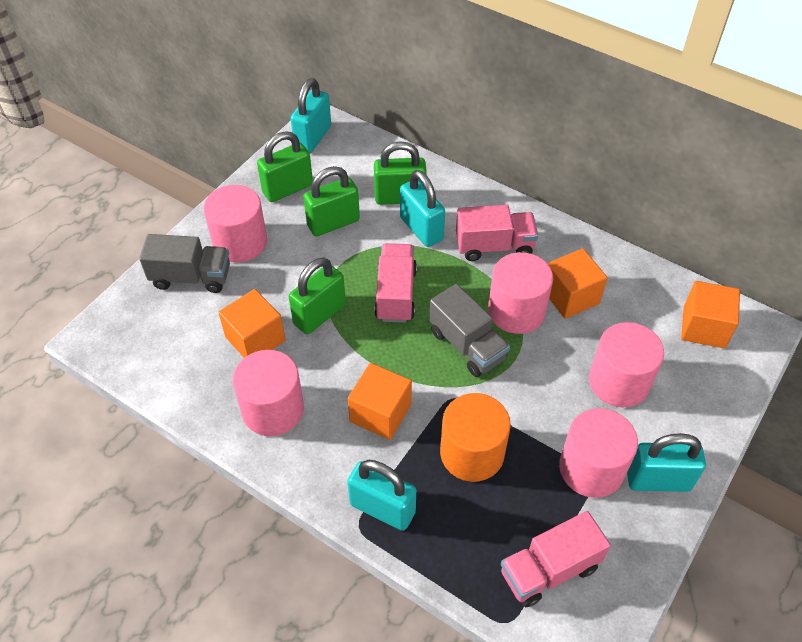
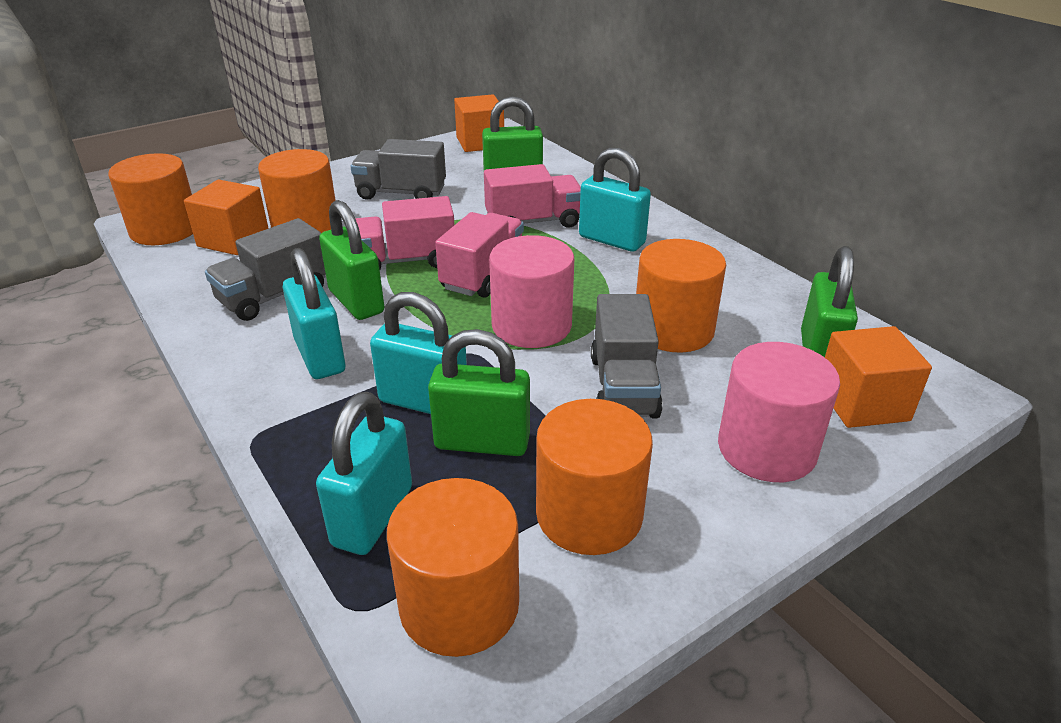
grey truck: [139,234,230,293] [429,284,510,377] = 2 -> [205,218,326,321] [351,139,446,200] [591,294,663,419] = 3
orange cube: [218,289,285,358] [347,363,412,440] [547,248,608,319] [681,281,740,348] = 4 -> [184,180,269,255] [454,94,504,152] [825,326,932,428] = 3
orange cylinder: [440,393,511,482] = 1 -> [108,153,193,245] [258,149,336,233] [387,478,519,657] [536,399,653,555] [636,239,726,353] = 5
pink cylinder: [204,185,267,262] [233,350,304,436] [488,252,553,334] [559,408,638,498] [589,322,664,407] = 5 -> [489,235,574,348] [718,342,840,482] = 2

